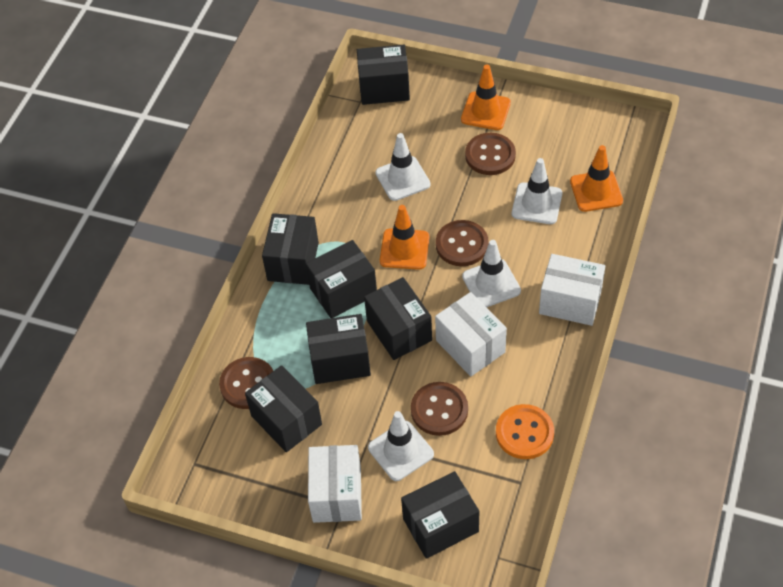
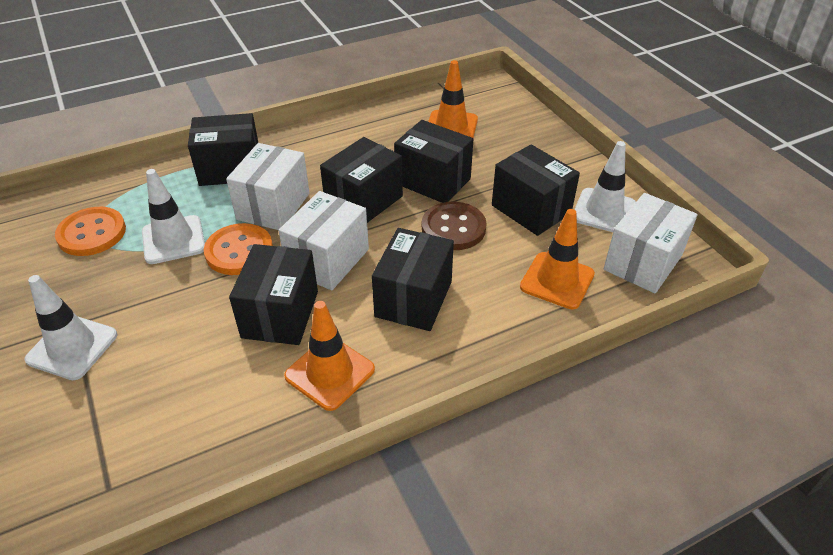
black box: [245,365,322,452] [262,213,319,285] [306,240,377,318] [306,314,371,384] [357,45,410,105] [364,277,432,360] [401,471,479,559] = 7 -> [188,113,258,186] [229,244,318,345] [320,137,403,223] [372,228,454,331] [394,120,473,203] [492,144,580,236] = 6
brown button: [219,357,273,409] [411,382,468,436] [436,220,489,266] [465,133,516,175] = 4 -> [422,202,487,250] = 1
orange button: [496,404,554,459] = 1 -> [55,207,126,256] [204,223,273,275] = 2
white traffic cone: [368,411,434,481] [375,133,431,201] [462,240,521,308] [512,158,562,224] = 4 -> [24,275,117,380] [142,169,205,264] [574,141,636,232] = 3

